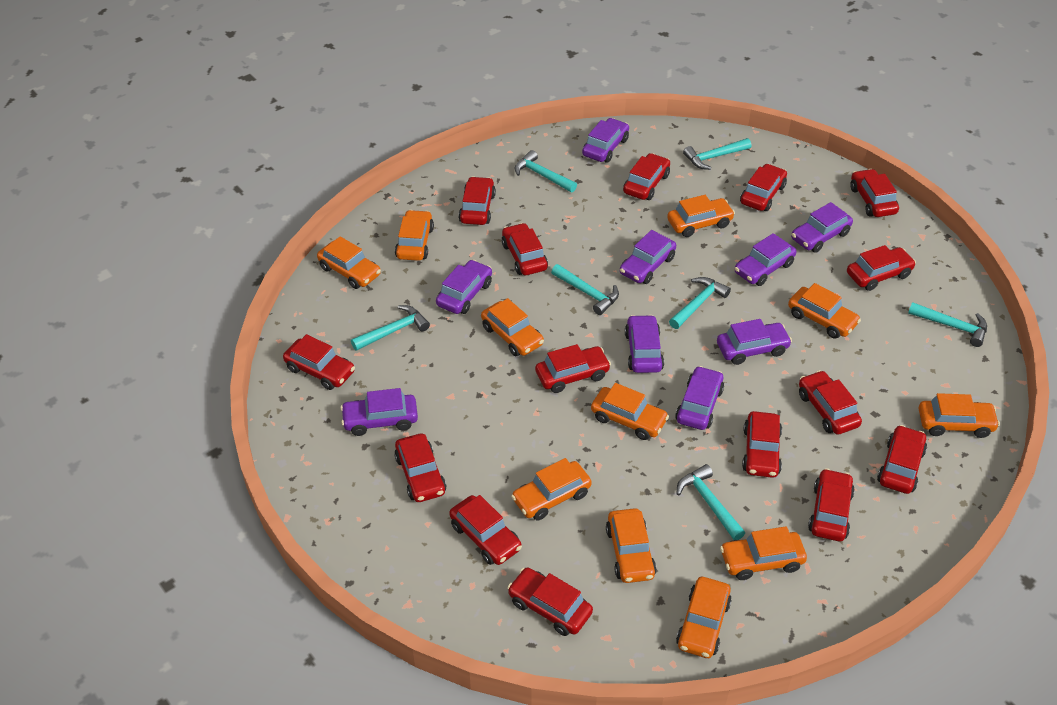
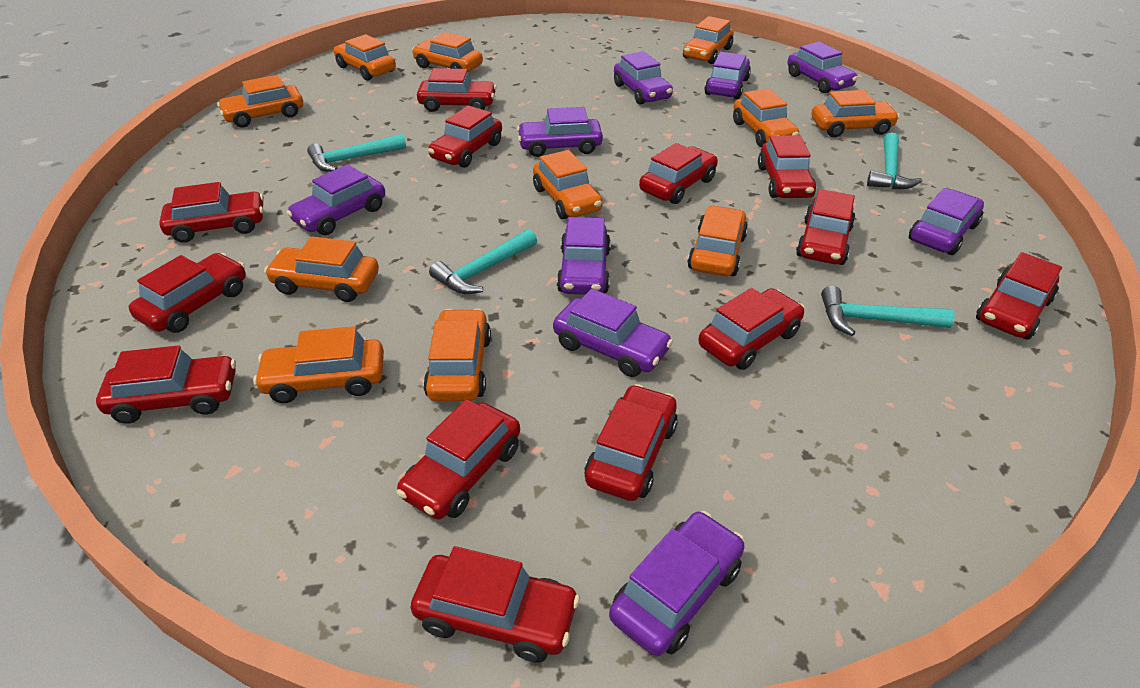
red car: [283,334,355,390] [394,433,446,502] [449,495,522,565] [459,176,496,225] [502,223,548,275] [507,568,593,636] [535,344,611,393] [623,153,670,200] [740,164,787,211] [742,411,782,478] [799,370,862,435] [808,468,855,541] [847,245,916,291] [850,169,899,217] [877,425,927,494] = 15 -> [96,346,236,424] [129,253,246,333] [159,182,264,243] [396,399,520,519] [410,546,580,663] [417,68,497,112] [428,106,502,168] [585,384,678,501] [639,143,718,204] [698,288,805,370] [758,135,816,198] [796,189,855,265] [976,252,1062,340] = 13
turquoise hammer: [351,305,430,351] [515,150,577,193] [551,264,619,315] [669,277,731,329] [677,464,745,540] [683,138,751,170] [908,302,987,347] = 7 -> [307,134,406,172] [429,229,537,294] [821,286,954,336] [867,132,922,189] = 4

